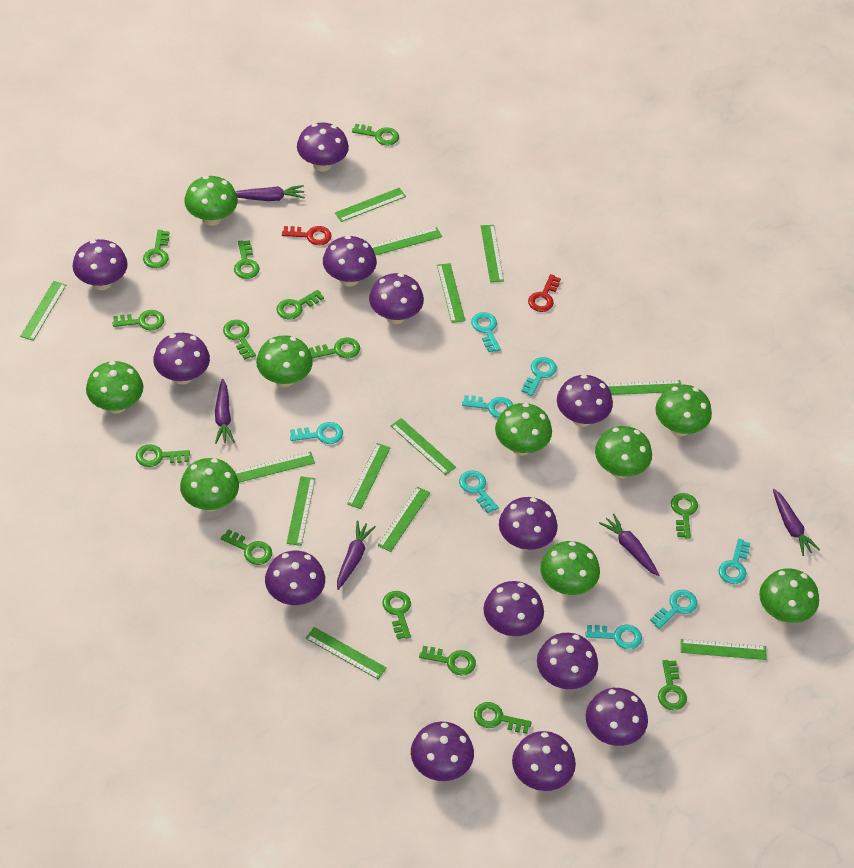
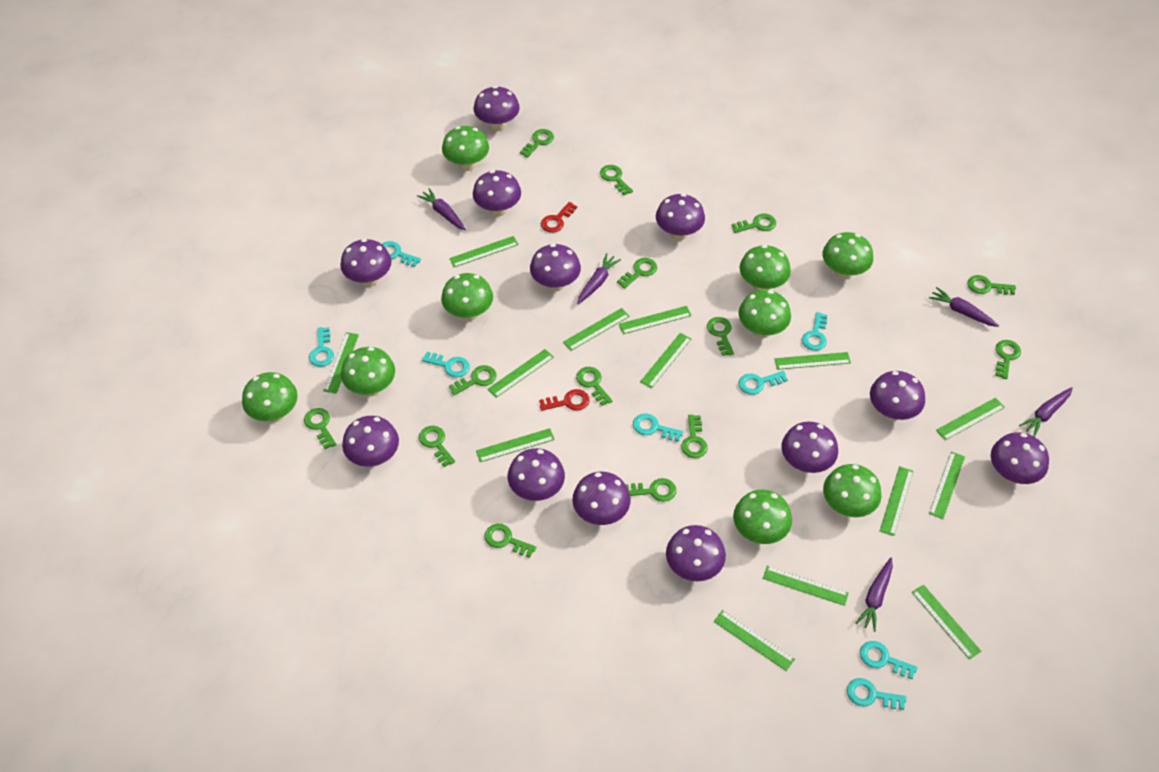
green ruler: [20,281,66,341] [234,451,315,483] [286,476,315,546] [306,627,387,679] [335,188,406,222] [347,443,391,509] [371,227,442,256] [377,487,430,552] [391,418,456,475] [437,263,465,323] [481,225,504,282] [605,380,681,395] [681,639,767,660] = 13 -> [323,332,359,394] [449,236,519,267] [476,428,555,462] [488,349,554,398] [563,308,630,351] [619,306,692,334] [640,333,691,388] [714,610,795,671] [763,566,849,606] [775,352,851,370] [880,466,913,536] [912,585,981,659] [929,451,965,519] [936,398,1005,440] = 14
purple mushroom: [72,239,128,290] [153,333,210,385] [265,551,325,605] [297,122,349,172] [323,236,377,287] [369,273,424,324] [411,722,474,781] [483,581,544,636] [499,497,558,550] [512,731,576,791] [537,633,598,689] [557,375,613,427] [586,688,648,746] = 13 -> [340,239,391,287] [342,416,399,467] [473,86,520,131] [473,170,521,216] [508,448,565,501] [530,244,581,292] [572,472,631,525] [656,194,705,241] [666,525,726,581] [782,422,838,473] [870,371,925,421] [991,432,1049,484] = 12

